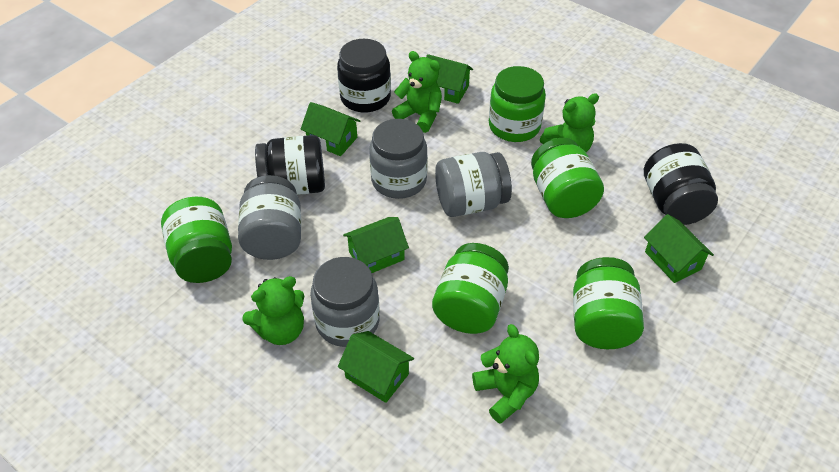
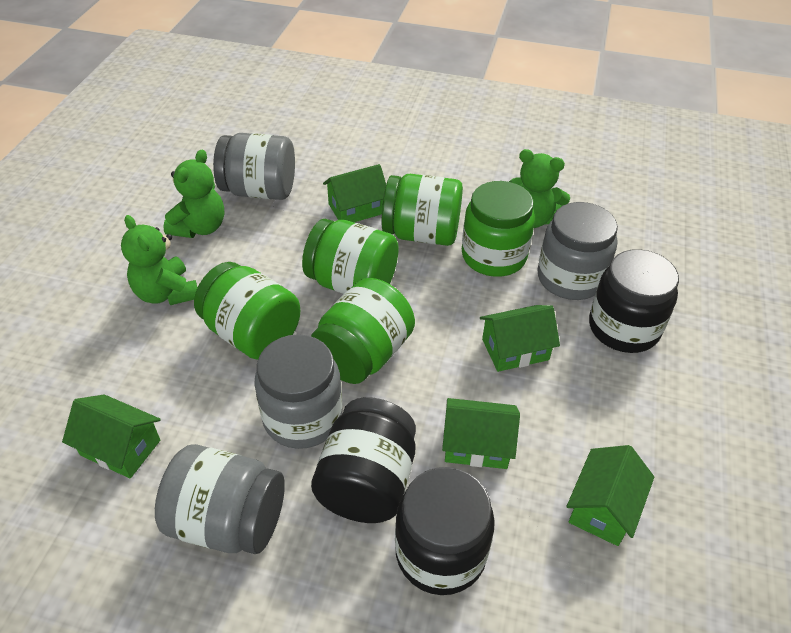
green teddy bear: [242,276,304,345] [392,51,442,133] [472,324,539,424] [540,93,599,152] = 4 -> [121,215,198,305] [163,150,224,238] [509,149,570,228] = 3

